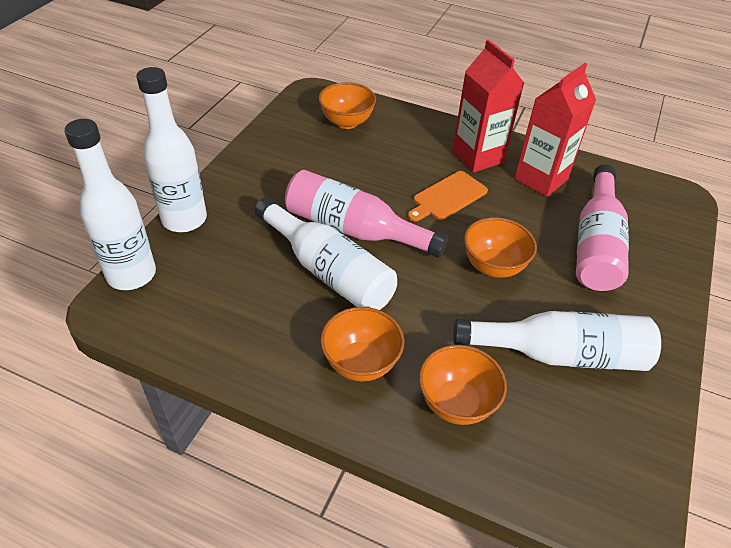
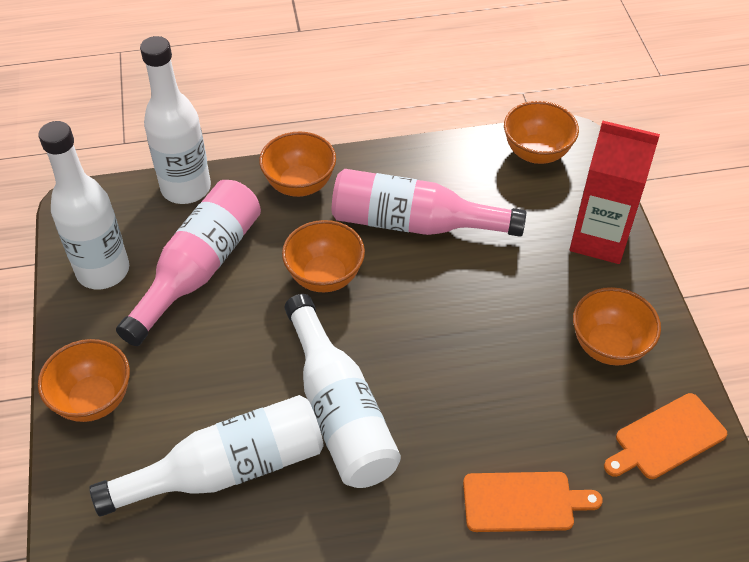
orange bowl: [318,82,376,129] [320,307,404,382] [419,345,507,425] [464,217,537,278] = 4 -> [38,339,130,422] [259,132,336,197] [282,220,365,292] [504,101,579,164] [573,287,661,366] = 5
orange cutting board: [408,171,488,221] = 1 -> [463,472,603,532] [604,393,727,479] = 2
red carton: [452,39,524,173] [514,63,596,197] = 2 -> [570,121,660,264] = 1

